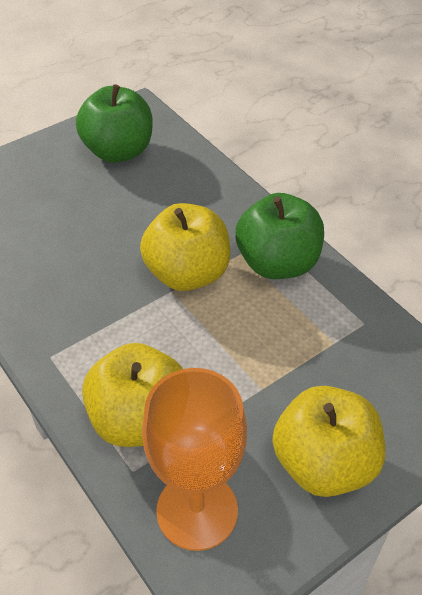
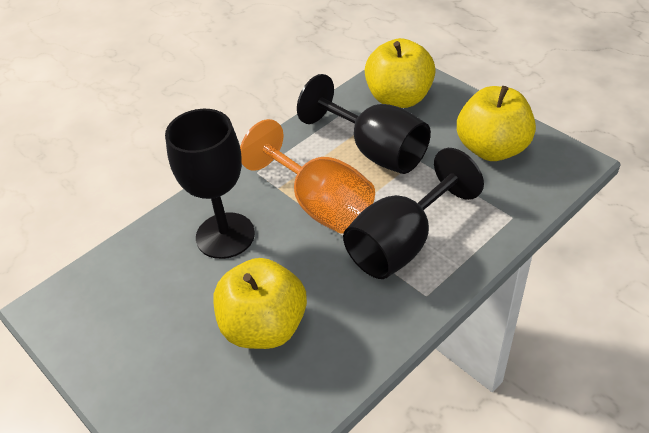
black goblet: none = 0 -> [165,109,255,259] [297,74,431,174] [343,148,484,279] = 3
green apple: [76,84,152,163] [235,193,324,279] = 2 -> none = 0

